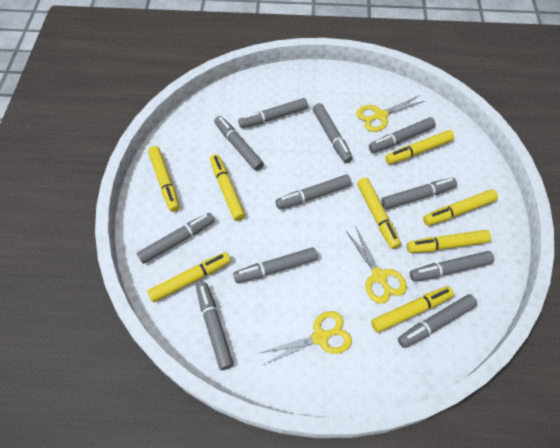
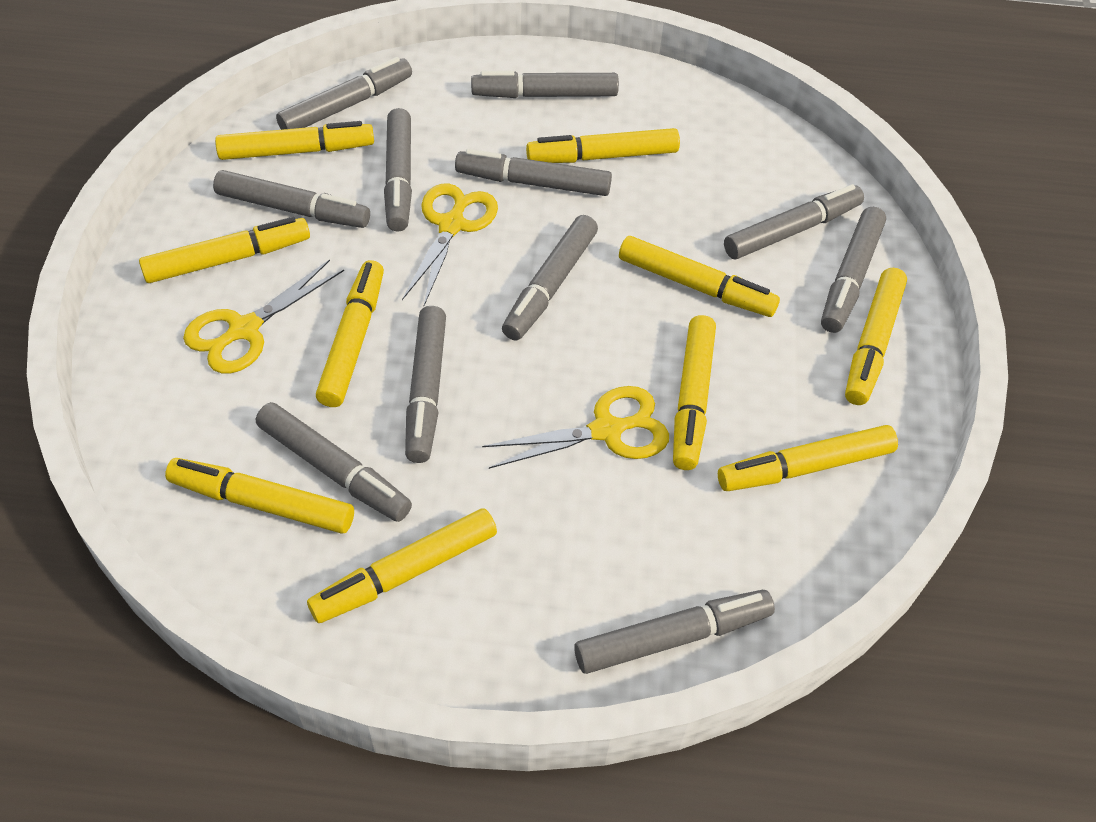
yellow marker: [147,252,231,302] [148,146,180,212] [210,154,245,221] [357,178,401,249] [371,286,454,333] [385,130,454,164] [407,230,491,253] [423,189,498,226] = 8 -> [139,217,310,283] [165,458,354,534] [215,121,374,160] [307,508,497,623] [316,260,384,407] [526,128,680,163] [619,236,780,317] [673,315,716,470] [718,425,898,491] [845,268,907,405] = 10

